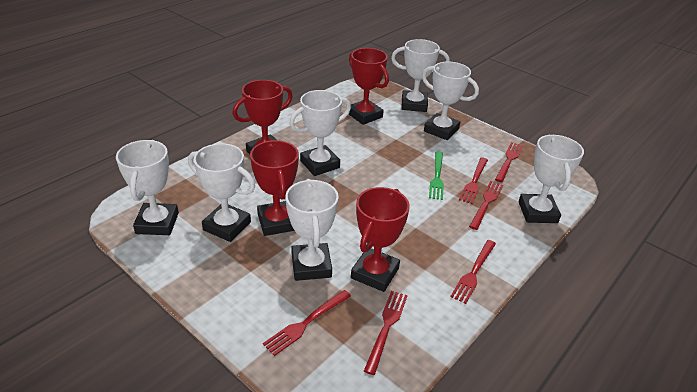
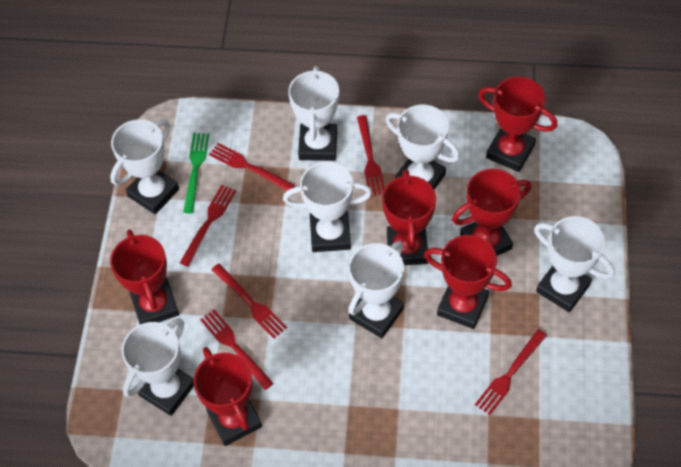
red trophy: [233,80,293,154] [250,140,299,236] [348,48,389,125] [351,187,410,292] = 4 -> [110,229,179,324] [193,347,262,446] [382,169,436,265] [424,235,512,329] [452,169,532,256] [478,77,557,172] = 6

